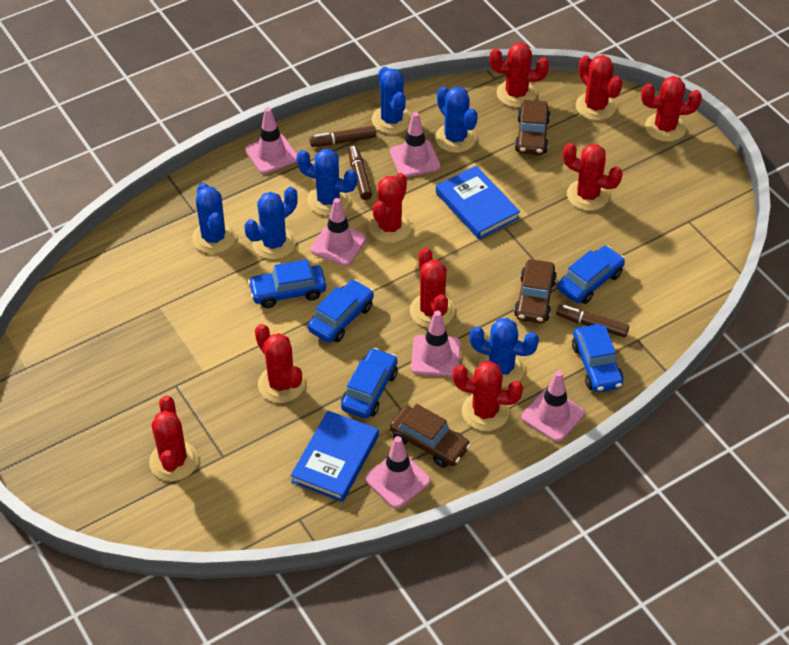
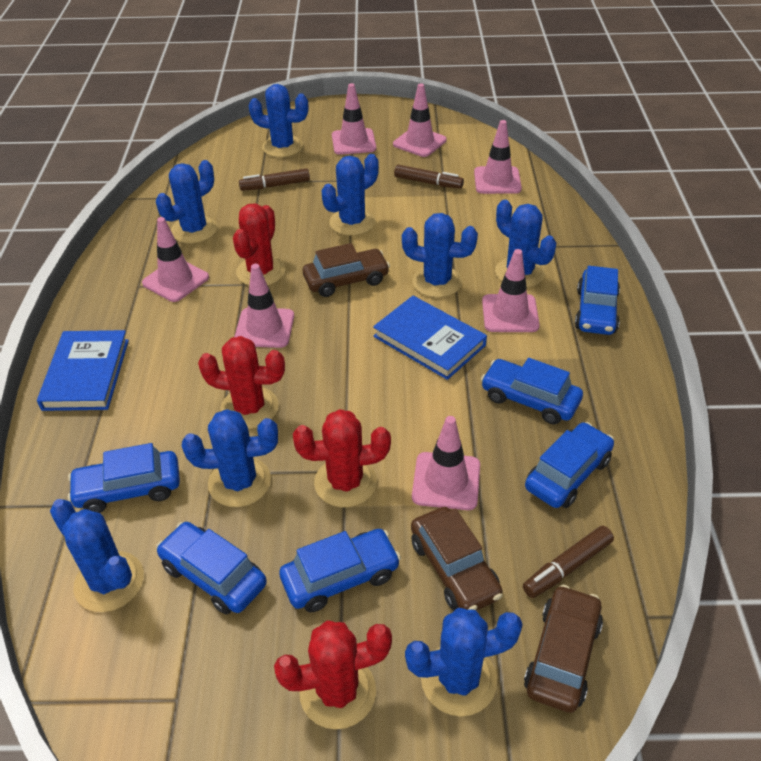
blue cactus: [192,183,236,254] [244,187,298,260] [297,149,357,216] [372,67,412,134] [435,87,478,153] [469,318,539,387] = 6 -> [50,499,144,612] [156,160,217,243] [182,409,278,507] [248,84,308,157] [321,154,379,236] [402,213,478,298] [405,608,523,716] [495,200,556,288] = 8
blue car: [248,259,326,308] [308,279,374,343] [341,348,398,418] [558,246,625,304] [572,324,624,392] = 5 -> [68,443,180,513] [156,522,267,615] [279,529,401,612] [481,358,583,424] [525,422,614,508] [575,266,620,335] = 6
pink traffic cone: [245,107,297,174] [311,198,367,266] [365,436,431,508] [390,112,440,177] [411,311,461,377] [522,371,585,442] = 6 -> [142,217,209,302] [234,264,294,348] [332,83,376,155] [393,83,447,157] [412,416,480,510] [474,120,522,194] [482,249,540,332] = 7
red cactus: [149,395,198,481] [255,324,305,403] [368,173,412,243] [410,248,455,328] [453,361,523,431] [490,42,549,108] [563,143,623,211] [576,55,623,121] [641,76,702,142] = 9 -> [198,336,285,429] [233,204,285,286] [274,620,392,729] [293,409,391,507] = 4

